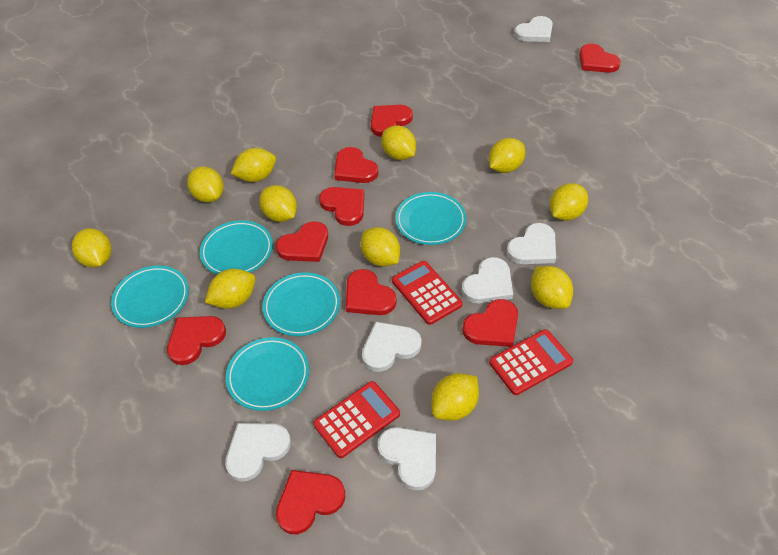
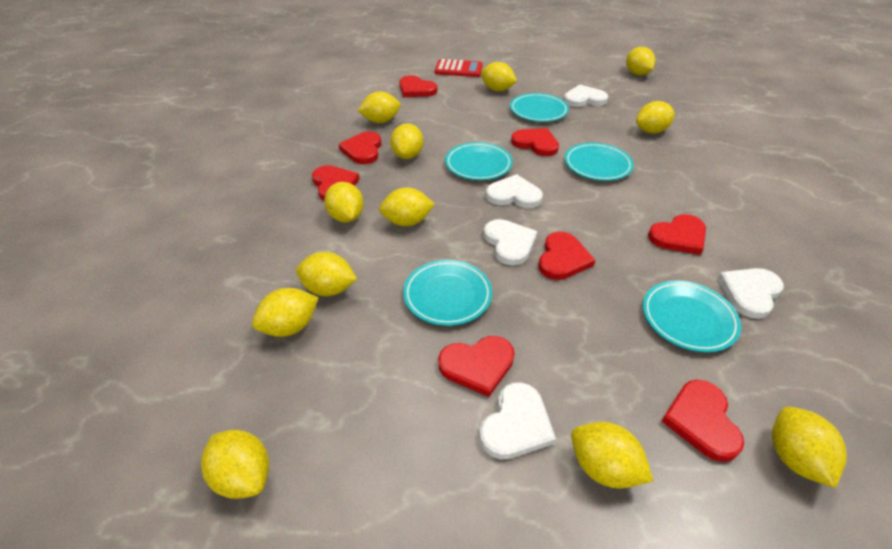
red calculator: [313,381,400,458] [392,261,462,325] [489,329,573,395] = 3 -> [435,59,483,77] = 1
red heart: [167,316,226,365] [276,221,328,262] [276,470,345,534] [319,187,364,226] [334,147,378,183] [346,269,397,315] [371,105,413,137] [462,299,518,347] [579,44,621,73] = 9 -> [312,165,360,201] [338,131,381,164] [399,75,437,97] [438,336,515,397] [511,128,559,156] [538,232,595,280] [648,214,706,255] [662,380,744,462] = 8
white heart: [225,423,291,482] [362,322,421,372] [378,427,436,490] [462,257,513,303] [506,223,556,264] [514,16,553,42] = 6 -> [479,382,556,460] [484,219,537,266] [486,174,543,208] [564,85,608,107] [718,268,784,319] = 5
yellow lemon: [72,228,112,268] [187,166,224,203] [205,269,255,309] [231,148,276,182] [259,185,297,222] [361,227,400,266] [381,125,416,160] [431,373,479,421] [489,138,525,173] [531,266,573,309] [550,183,588,221] = 11 -> [201,430,269,499] [252,288,319,337] [296,252,357,296] [324,182,364,222] [358,92,400,123] [379,187,435,226] [390,123,423,159] [481,62,517,91] [571,422,653,489] [626,47,656,75] [636,101,675,133] [772,407,847,488] = 12

